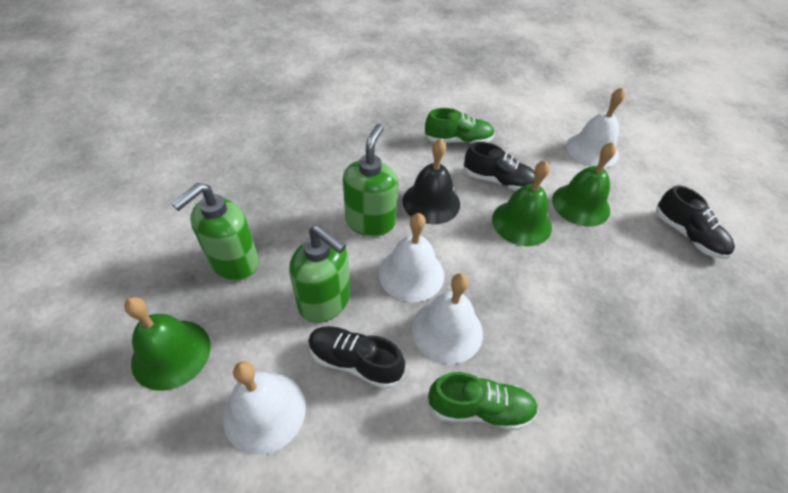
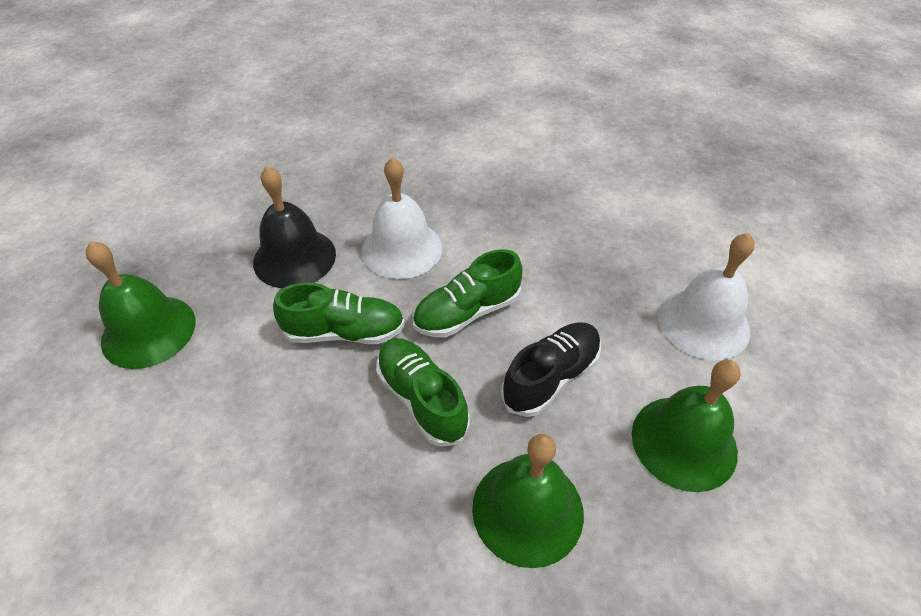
black shoe: [308,326,405,389] [463,142,535,191] [656,185,735,259] = 3 -> [501,322,601,417] = 1
green shoe: [424,108,495,144] [427,372,538,430] = 2 -> [273,282,405,344] [376,338,470,447] [413,249,522,337] = 3
green soap dispenser: [171,183,259,281] [289,225,351,323] [343,124,398,236] = 3 -> none = 0
white bell: [223,361,306,455] [379,213,444,302] [412,273,483,364] [566,87,625,168] = 4 -> [362,157,442,279] [658,233,755,360] = 2

